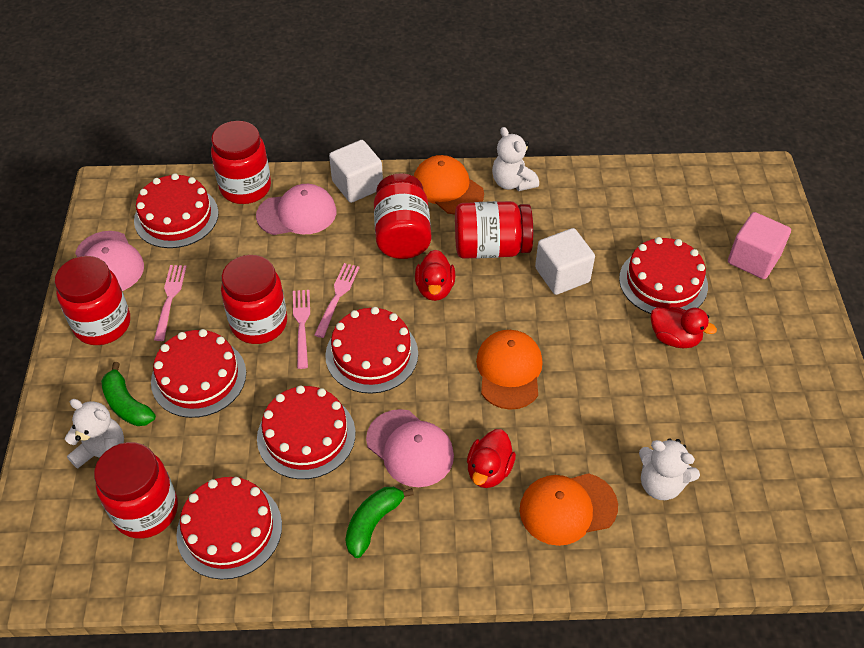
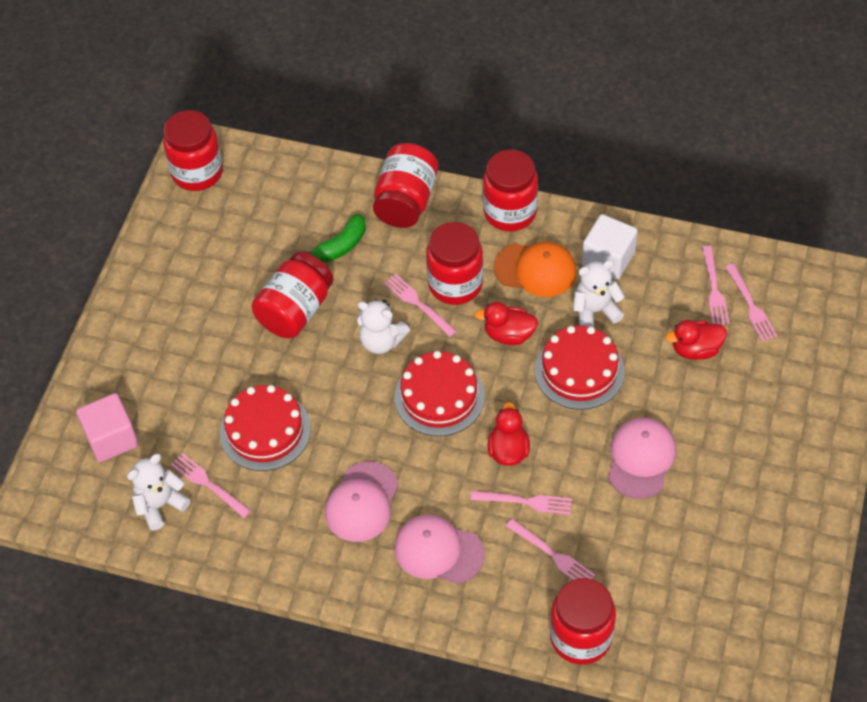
green banana: [101,362,156,426] [345,487,414,558] = 2 -> [306,214,366,262] = 1
orange cap: [414,155,484,215] [476,330,543,410] [520,473,618,546] = 3 -> [494,242,577,297] = 1
pink fork: [154,265,187,341] [293,290,310,369] [314,263,360,338] = 3 -> [170,453,251,518] [384,274,457,337] [470,490,572,515] [506,519,595,580] [702,246,729,325] [725,263,777,342] = 6
red cake: [134,173,219,248] [151,329,246,418] [176,477,282,580] [257,386,356,479] [325,307,418,394] [619,237,708,314] = 6 -> [220,385,311,471] [394,351,485,436] [535,326,625,410] = 3
white cube: [329,140,383,203] [535,228,595,295] = 2 -> [582,214,638,280] = 1

